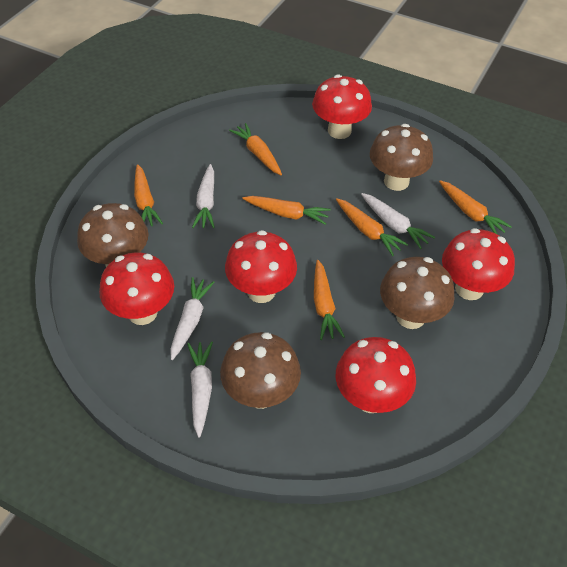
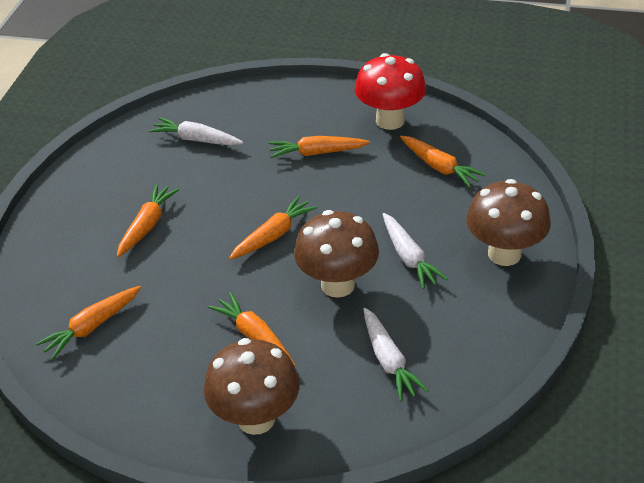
brown mushroom: [77,203,148,267] [220,332,301,409] [370,124,433,191] [380,257,455,329] = 4 -> [204,338,300,435] [294,210,379,298] [466,179,551,266] = 3
red mushroom: [99,252,174,325] [225,230,297,303] [312,75,372,139] [336,337,416,413] [442,228,515,300] = 5 -> [355,53,426,130] = 1
white carrot: [170,277,215,360] [187,341,213,438] [192,164,215,228] [361,193,435,249] = 4 -> [149,117,243,145] [363,308,429,401] [383,213,448,289] = 3

